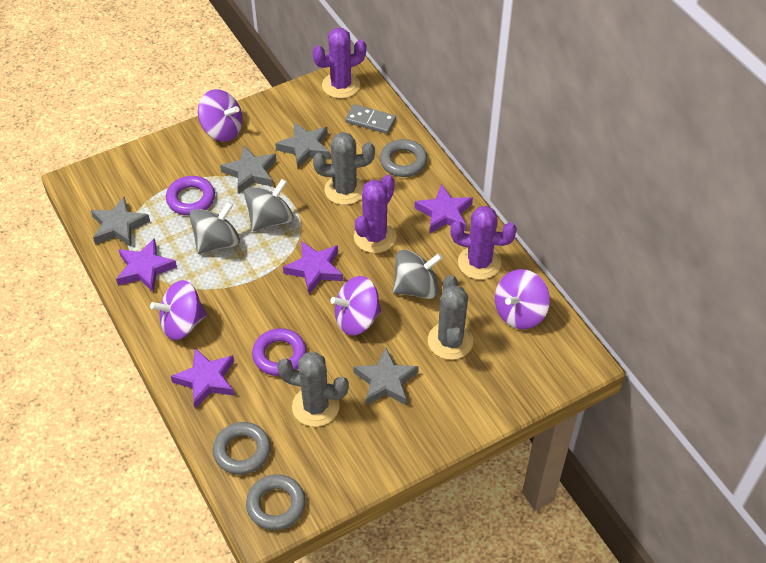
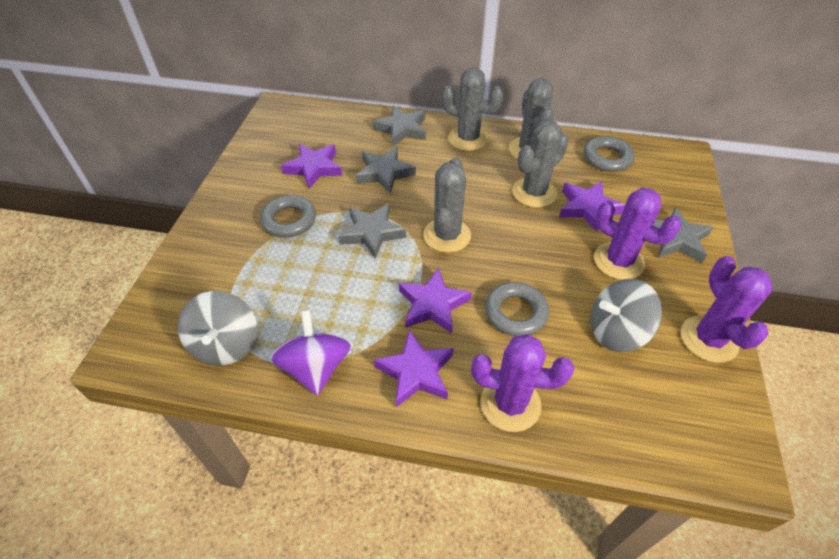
grey cactus: [277,352,349,427] [313,132,375,205] [428,275,473,360] = 3 -> [423,157,471,253] [441,68,504,151] [509,78,554,159] [512,120,569,208] = 4
grey domino: [345,104,396,134] = 1 -> none = 0
grey spinning top: [190,202,240,254] [244,179,293,231] [393,249,442,299] = 3 -> [178,291,257,365] [591,279,662,352] = 2
purple ring: [166,176,215,215] [252,328,307,376] = 2 -> none = 0
purple spinning top: [150,280,207,340] [198,89,243,142] [331,276,381,336] [495,269,550,329] = 4 -> [270,310,351,396] = 1

